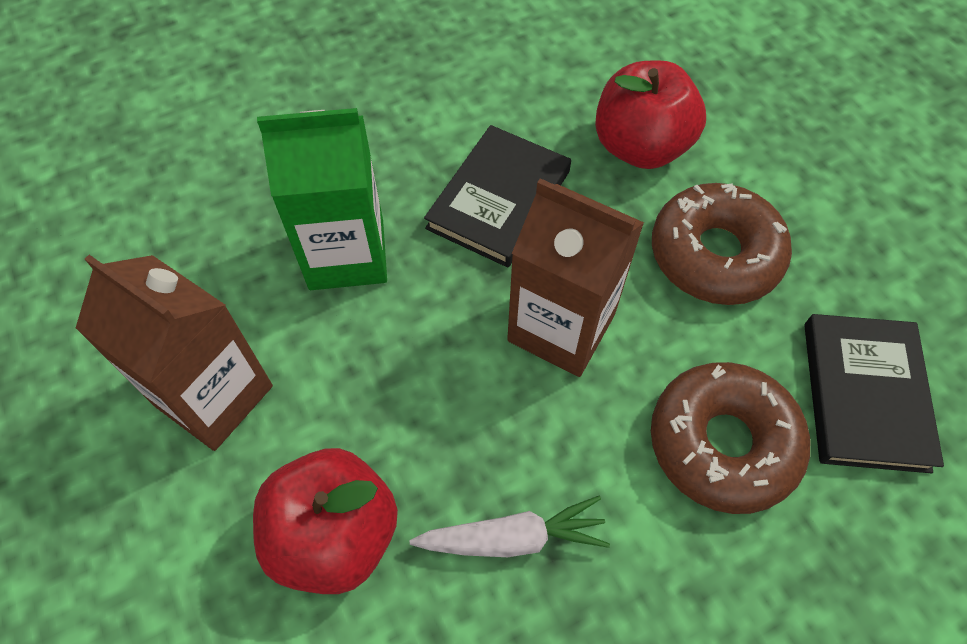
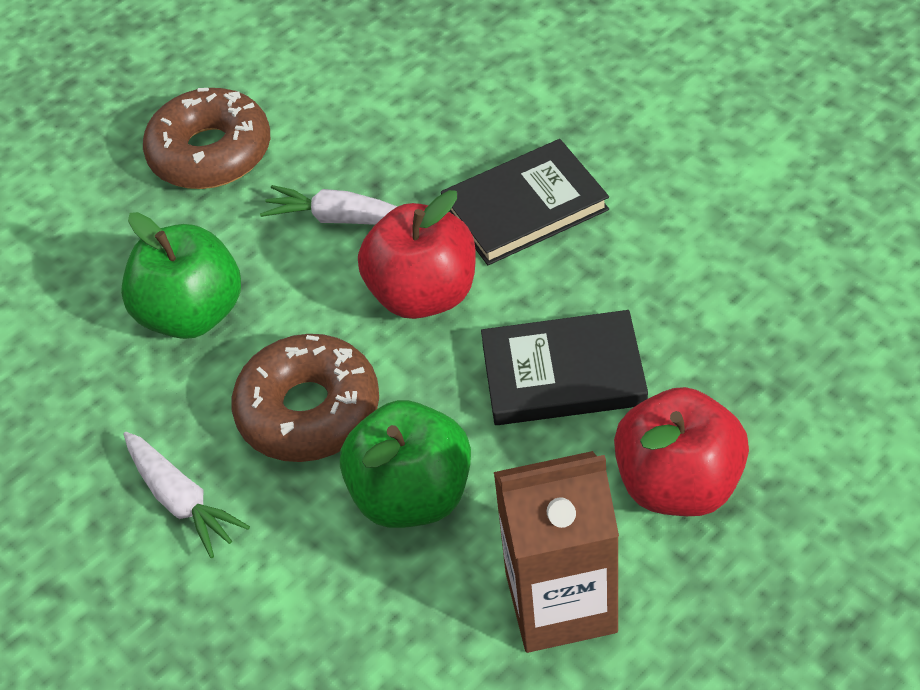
brown carton: [76,255,273,451] [507,178,644,377] = 2 -> [494,451,619,653] = 1
green apple: none = 0 -> [121,212,241,339] [340,400,471,528] = 2
green carton: [257,108,387,290] = 1 -> none = 0
white carrot: [410,496,610,557] = 1 -> [124,432,250,558] [260,185,398,225] = 2

